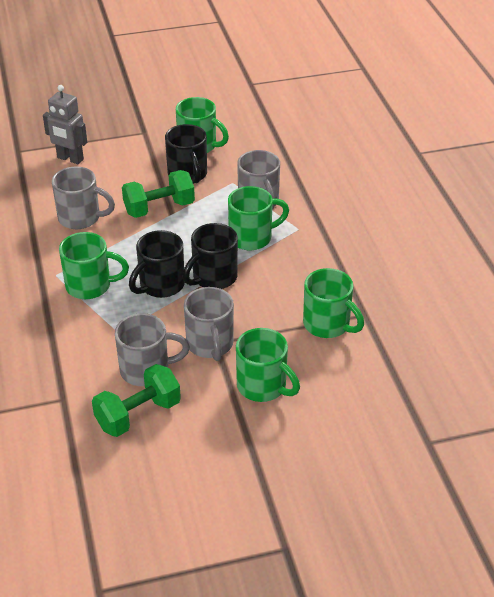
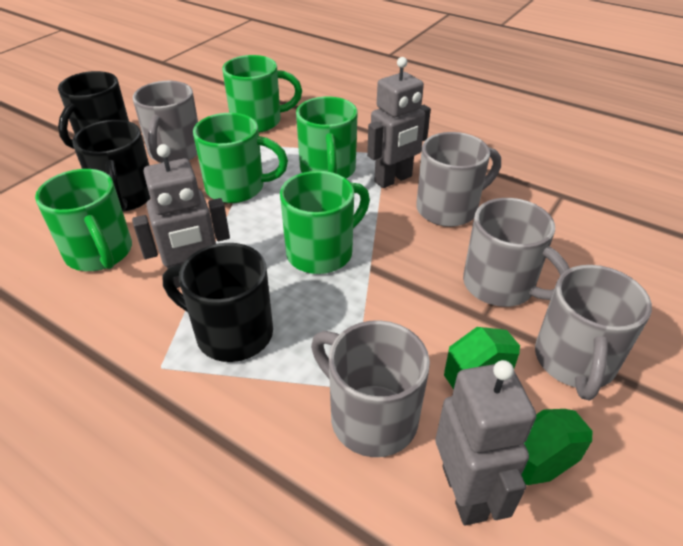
green dumbbell: [92,364,181,437] [122,170,195,218] = 2 -> [444,327,592,485] = 1
grey mug: [52,166,115,229] [115,313,190,386] [184,287,234,361] [237,150,280,210] = 4 -> [133,81,198,163] [311,320,430,457] [416,132,501,227] [463,198,570,307] [535,265,652,401] = 5
grey robot: [43,85,87,164] = 1 -> [132,144,230,288] [367,57,431,188] [436,360,536,526] = 3

